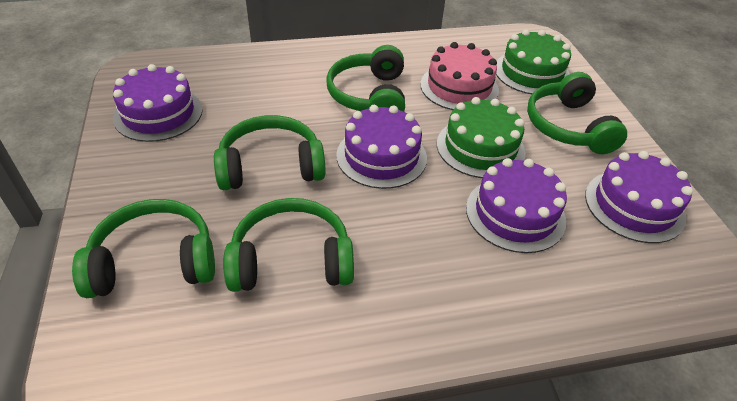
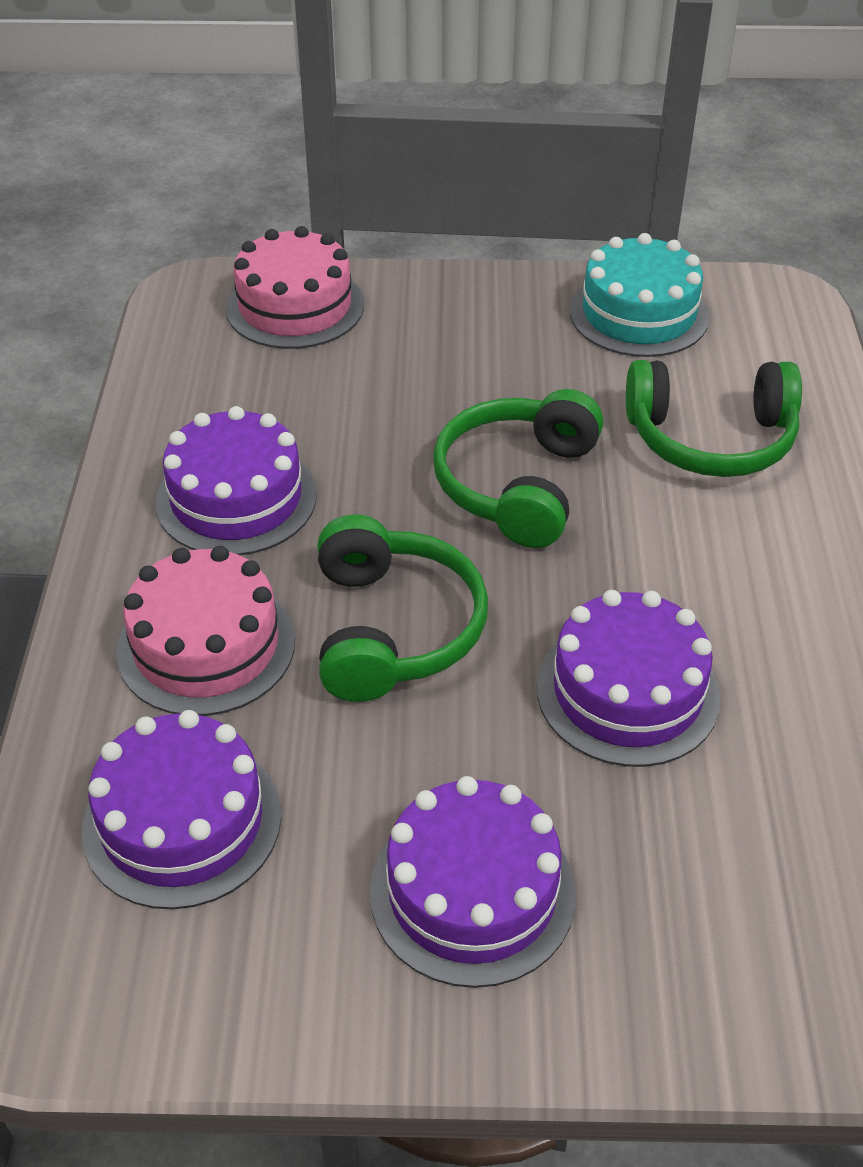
green cake: [437,97,526,178] [496,29,571,94] = 2 -> none = 0
green headphones: [72,199,215,298] [214,115,326,190] [223,198,354,292] [326,45,405,112] [527,72,627,154] = 5 -> [318,514,488,702] [433,389,603,548] [626,360,802,477] = 3
pink cake: [420,42,499,110] = 1 -> [116,546,295,716] [226,226,364,349] = 2
turquoise cake: none = 0 -> [570,233,710,357] = 1

